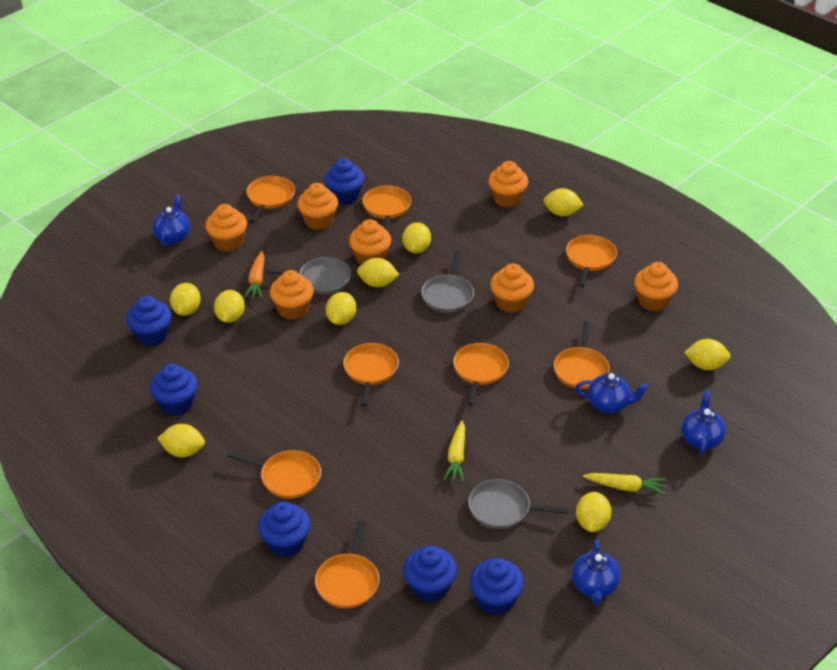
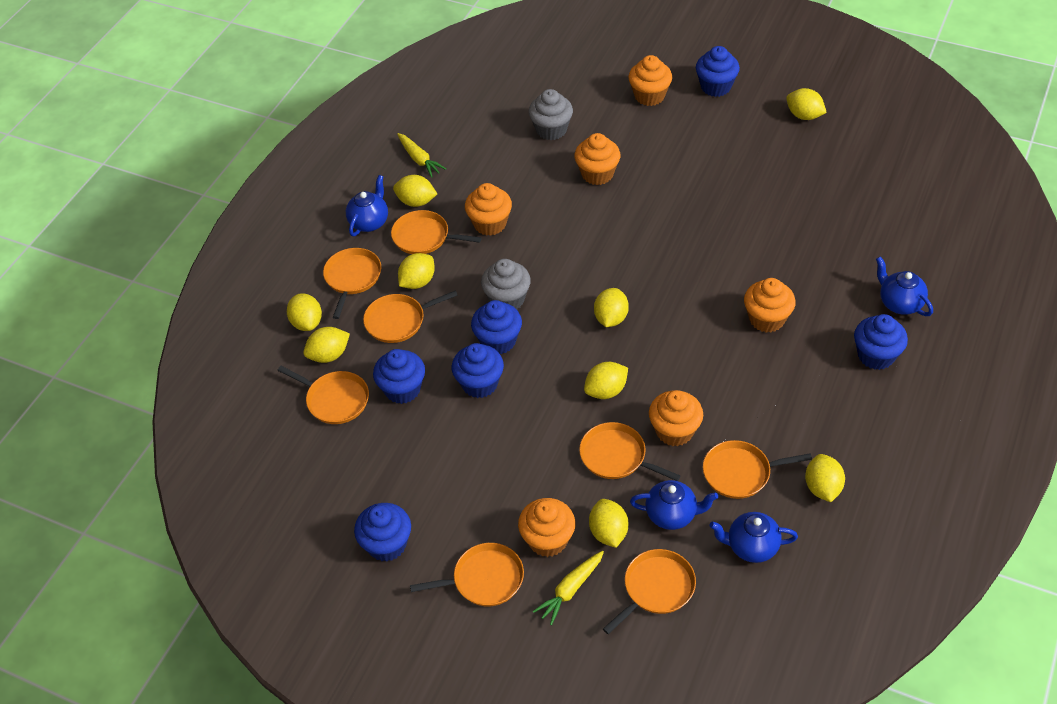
grey cupcake: none = 0 -> [481,259,531,309] [529,89,573,140] = 2
grey pan: [267,257,351,294] [421,251,474,313] [468,479,568,529] = 3 -> none = 0
orange carrot: [244,251,264,298] = 1 -> none = 0
orange cupcake: [205,204,247,252] [270,270,314,320] [297,183,338,230] [349,219,391,265] [488,161,528,208] [490,264,534,313] [634,262,678,311] = 7 -> [465,183,512,236] [518,498,576,557] [574,133,620,185] [628,55,672,106] [649,390,703,446] [744,278,796,333] = 6

